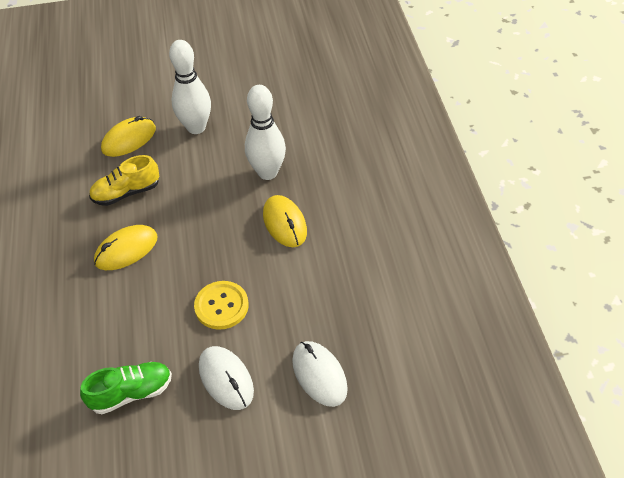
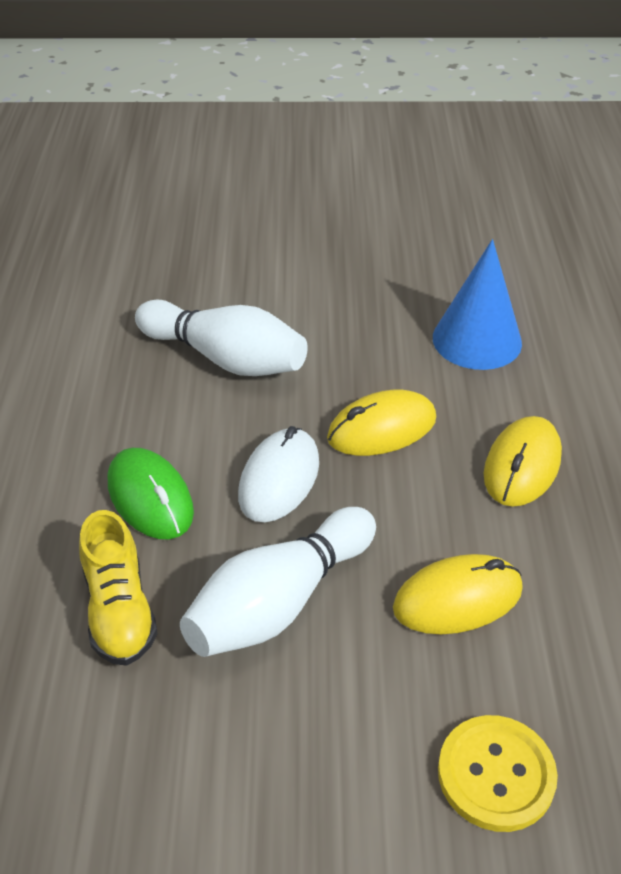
blue cone: none = 0 -> [433,239,522,370] = 1
green mouse: none = 0 -> [108,448,194,539] = 1
green shoe: [80,362,172,414] = 1 -> none = 0
white mouse: [199,346,254,410] [292,341,348,407] = 2 -> [238,426,319,522] = 1

